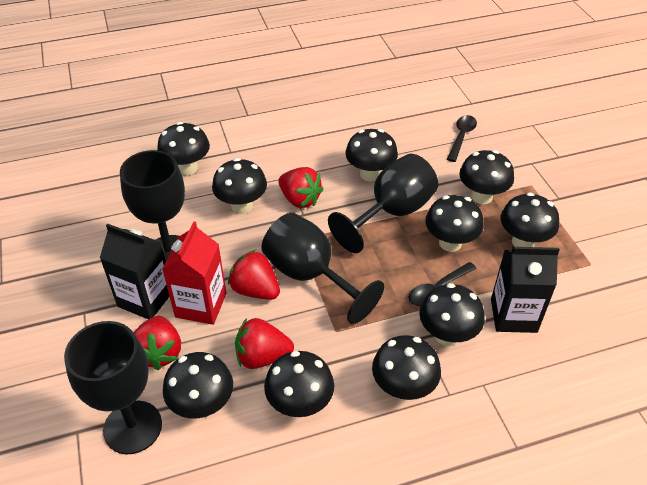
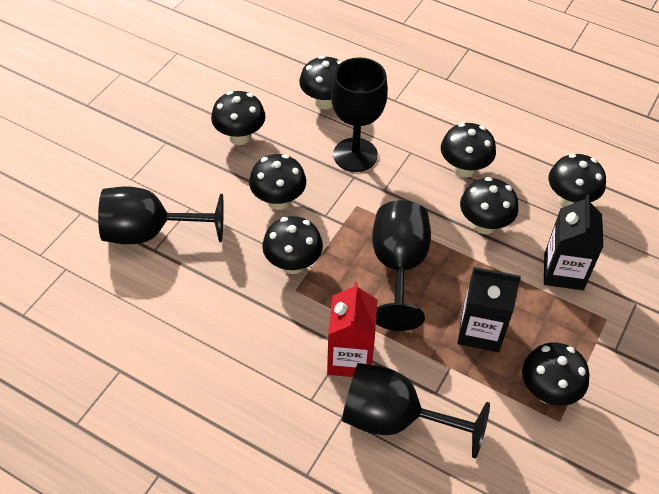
black mushroom: [157,122,210,175] [163,352,233,418] [212,158,267,214] [264,351,334,417] [345,129,398,182] [372,335,441,400] [419,283,485,346] [426,195,484,252] [459,150,514,204] [501,193,559,247] = 10 -> [211,91,265,145] [249,154,306,210] [262,216,323,274] [299,56,342,109] [441,123,496,178] [460,177,518,234] [522,342,590,406] [549,154,606,207] = 8
black spoon: [409,262,477,306] [447,115,477,162] = 2 -> none = 0
red strawberry: [134,316,181,370] [228,250,280,300] [235,318,294,369] [278,167,323,208] = 4 -> none = 0

